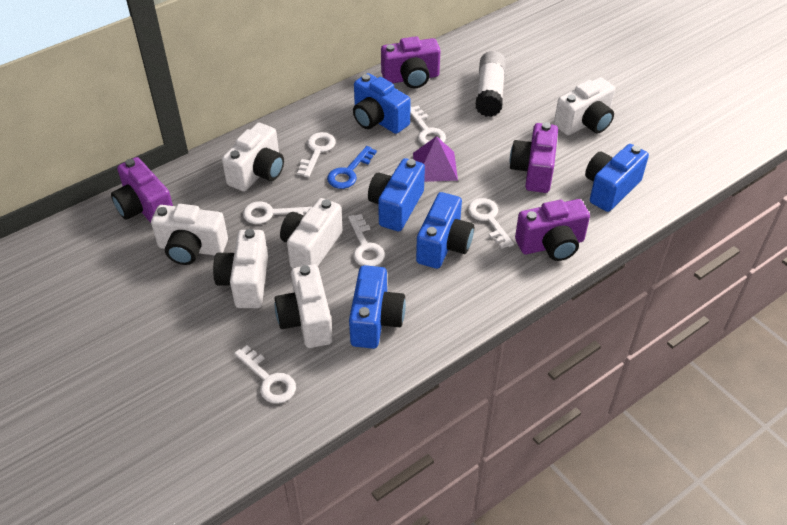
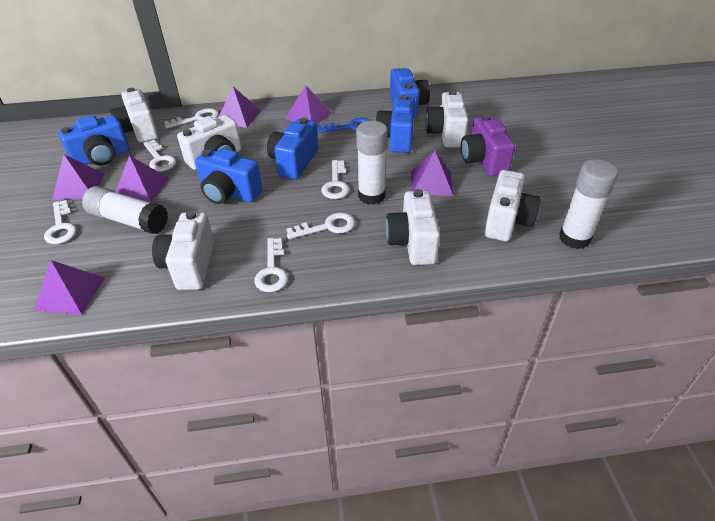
purple camera: [111,157,173,223] [381,36,441,88] [510,122,558,193] [515,199,590,261] = 4 -> [461,114,515,176] = 1
purple pyramid: [413,136,458,182] = 1 -> [34,260,105,315] [52,154,104,200] [116,155,169,202] [219,87,261,128] [285,86,332,125] [411,151,453,196] = 6
white glue stick: [476,51,506,117] = 1 -> [82,186,168,234] [356,121,388,204] [559,159,618,249] = 3

